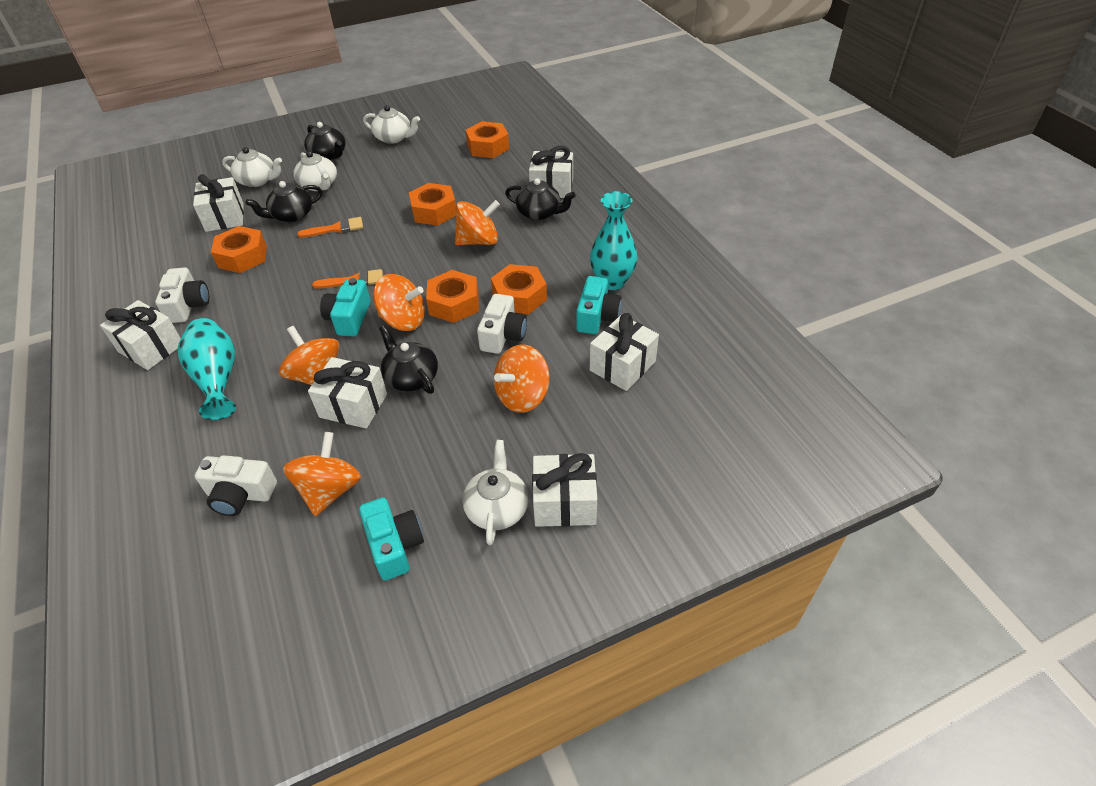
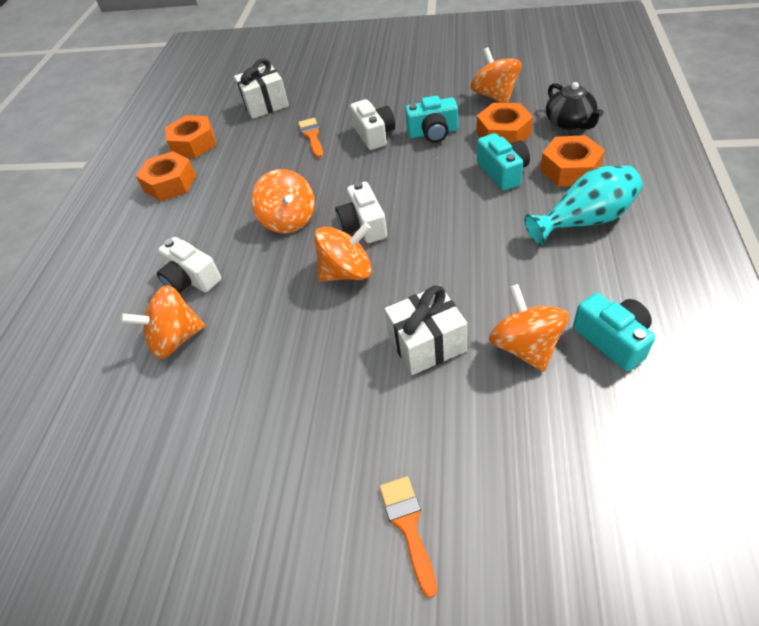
black teapot: [245,181,322,222] [304,122,345,160] [379,325,438,394] [505,178,575,220] = 4 -> [546,82,604,130] = 1
orange nut: [211,226,267,273] [409,183,456,226] [426,270,479,323] [465,121,509,158] [491,264,547,315] = 5 -> [136,151,196,201] [165,115,216,158] [476,103,533,143] [540,135,605,186] = 4
turquoise vase: [178,318,236,420] [590,191,638,290] = 2 -> [524,166,642,246] = 1
white gift: [100,300,181,370] [193,174,244,232] [308,357,387,429] [529,146,573,198] [532,453,597,527] [590,313,659,391] = 6 -> [234,59,289,119] [385,285,467,375] = 2
white teapot: [222,147,282,187] [293,151,337,191] [363,105,420,144] [462,440,529,545] = 4 -> none = 0

